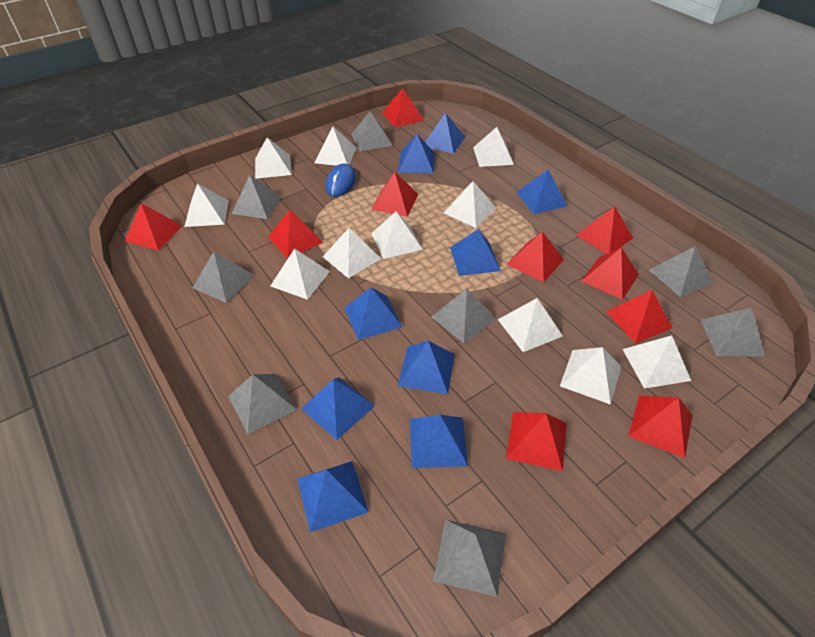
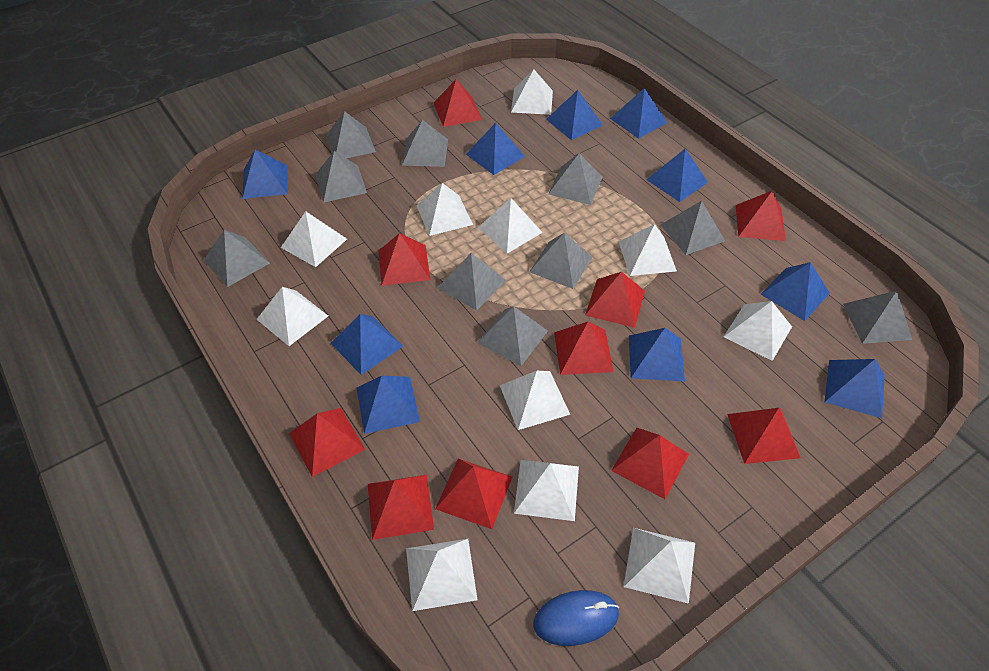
blue pyramid: [297,461,369,532] [301,377,375,440] [344,287,402,340] [398,134,435,174] [398,341,455,394] [410,415,468,468] [425,112,465,154] [450,229,501,276] [516,170,567,214] = 9 -> [242,149,287,199] [331,314,403,375] [357,375,420,434] [466,123,525,175] [546,90,603,140] [610,88,667,139] [629,328,685,381] [646,149,708,202] [761,262,830,321] [824,359,885,418] = 10
grey pyramid: [192,252,255,303] [228,374,297,434] [232,175,282,219] [351,111,393,152] [432,289,496,343] [433,519,506,597] [649,246,713,297] [701,308,765,356] = 8 -> [204,230,270,287] [315,151,367,203] [326,111,376,158] [402,120,448,167] [438,253,506,311] [477,306,548,366] [529,233,593,289] [548,153,602,205] [661,201,725,255] [843,291,912,344] = 10

